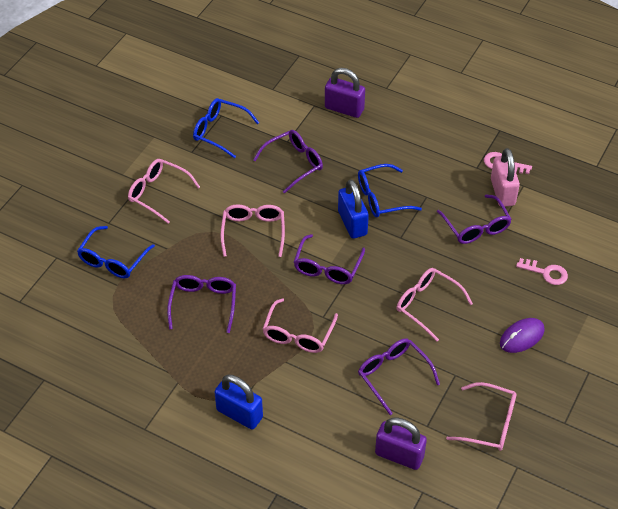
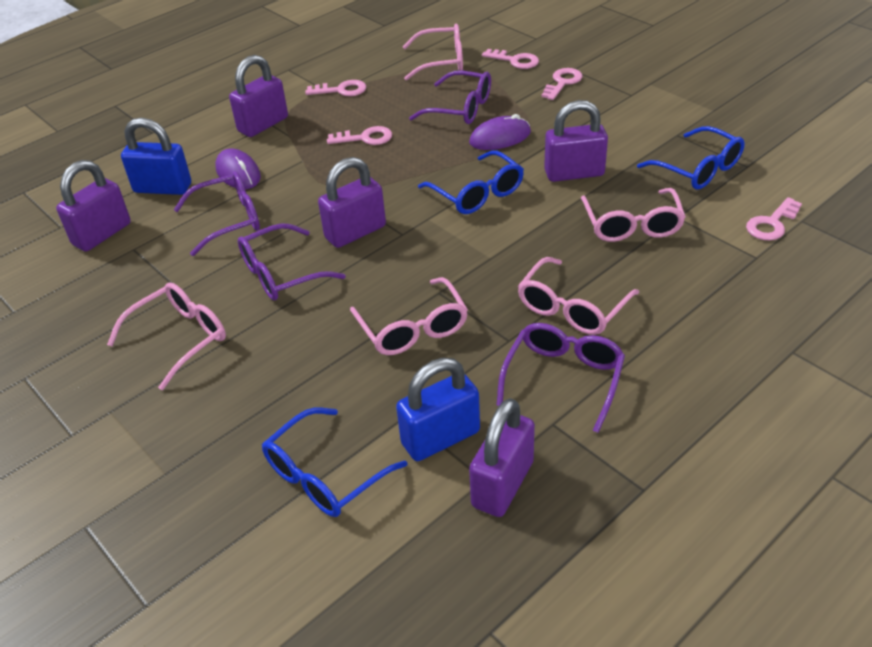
pink key: [484,152,532,174] [516,258,568,285] = 2 -> [305,80,366,96] [327,126,392,145] [482,49,539,69] [542,68,582,100] [746,197,802,240] = 5
pink padlock: [491,148,520,207] = 1 -> none = 0
purple glasses: [167,275,236,333] [253,130,323,194] [294,234,365,284] [358,339,440,415] [437,195,512,244] = 5 -> [174,171,260,256] [238,224,346,300] [409,71,491,124] [496,323,625,433] = 4
purple mouse: [500,318,545,353] = 1 -> [215,148,261,189] [469,114,531,150] = 2
purple padlock: [325,68,365,118] [375,418,427,470] = 2 -> [56,160,131,252] [229,55,288,137] [318,157,386,248] [469,398,535,517] [544,100,608,182] = 5

